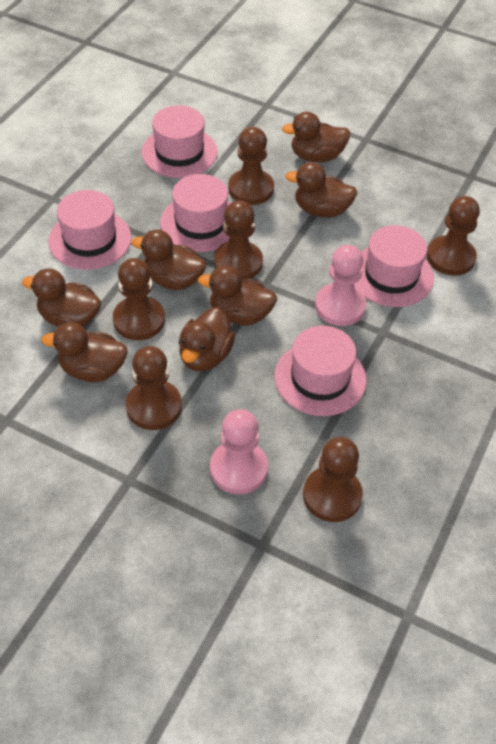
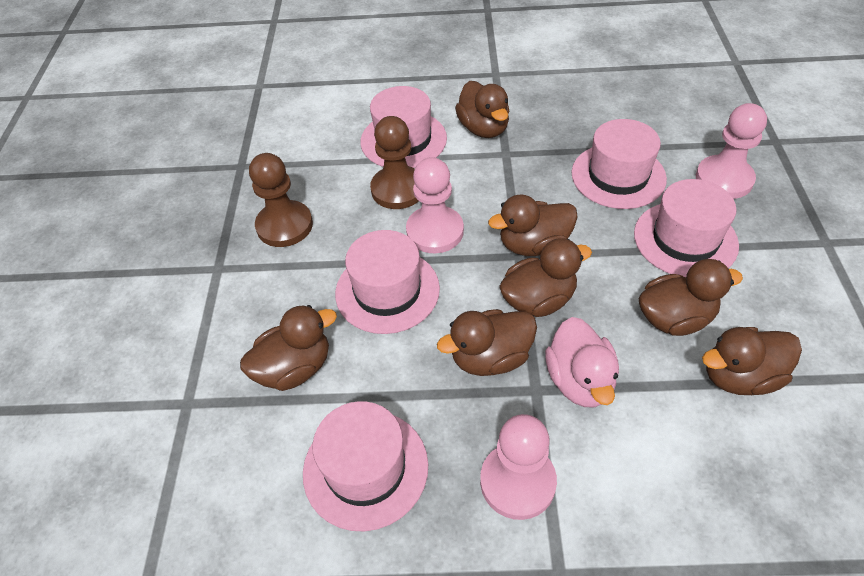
brown pawn: [113,258,165,340] [126,346,182,430] [214,200,263,279] [228,127,274,205] [303,437,363,522] [427,196,480,276] = 6 -> [249,153,313,247] [370,116,419,209] = 2
pink duck: none = 0 -> [545,317,619,407] = 1
pink pawn: [210,409,268,494] [315,245,366,326] = 2 -> [406,157,464,253] [480,414,557,520] [696,103,767,199] = 3

